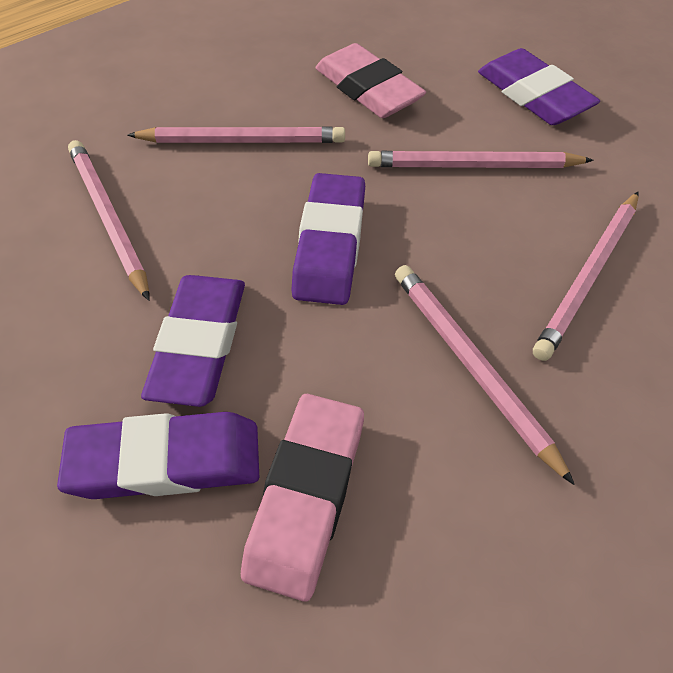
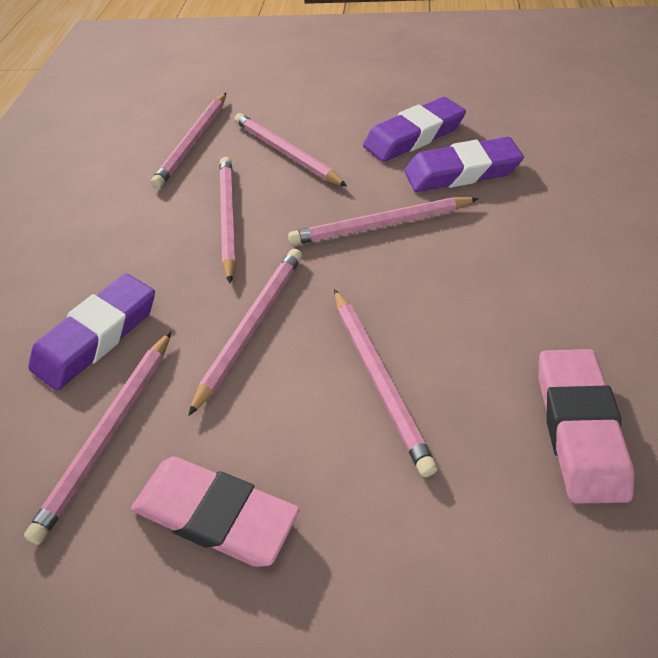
pink pencil: [68,140,149,301] [127,127,345,143] [368,151,594,168] [395,265,575,485] [533,192,639,361] = 5 -> [24,331,171,544] [151,93,226,189] [188,249,302,416] [219,157,236,283] [234,113,347,187] [288,197,479,245] [334,289,437,477] = 7
purple eraser: [57,412,259,499] [141,275,245,407] [292,173,365,305] [478,48,600,125] = 4 -> [28,273,155,391] [363,97,466,162] [405,137,524,192] = 3

